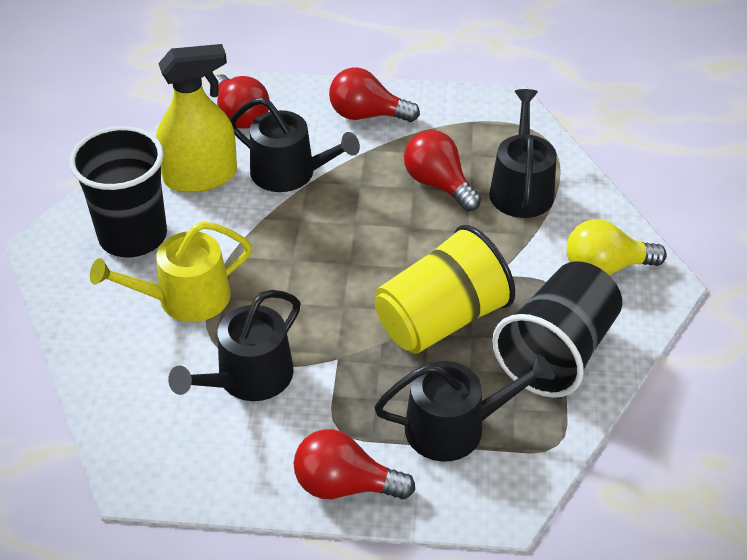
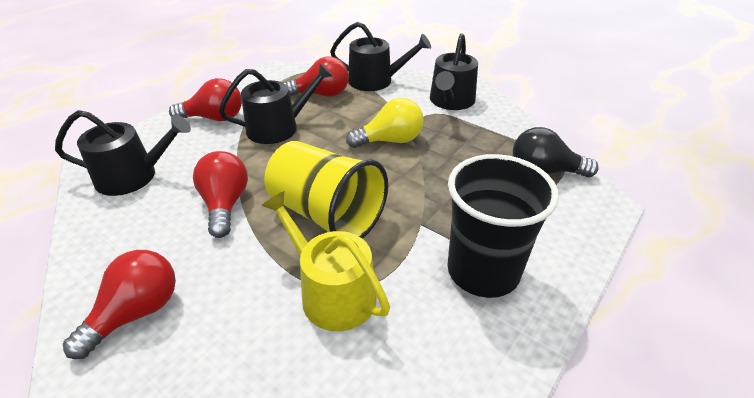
black cup: [69,126,167,257] [492,261,622,398] = 2 -> [447,154,559,298] = 1
black light bulb: none = 0 -> [513,127,599,177] = 1
yellow spray bottle: [156,44,237,193] = 1 -> none = 0

